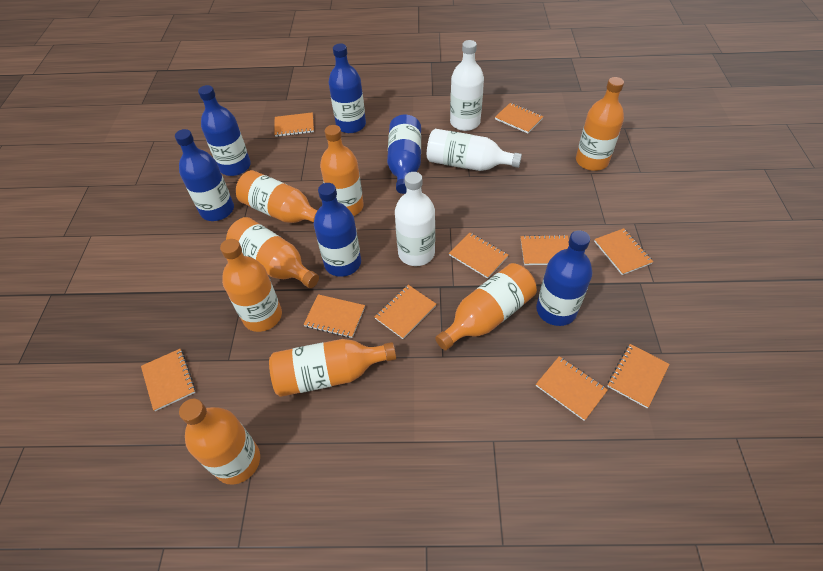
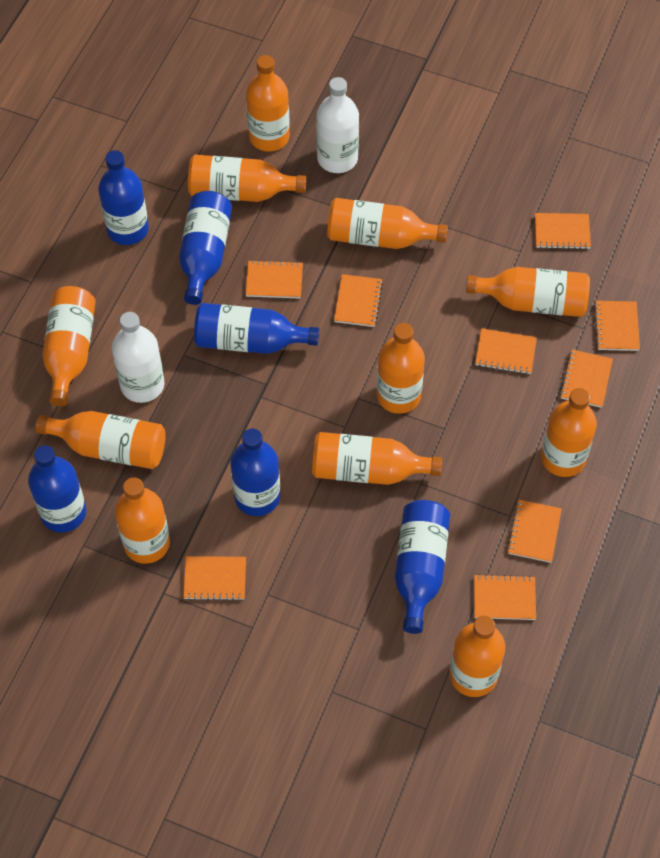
orange bottle: [179,399,260,485] [220,239,282,332] [226,217,319,288] [236,170,317,223] [269,339,396,397] [320,125,364,216] [435,263,537,351] [576,77,624,171] = 8 -> [35,411,166,469] [42,286,96,406] [115,477,170,564] [188,155,307,202] [246,55,290,152] [312,432,442,485] [327,198,448,249] [377,323,425,414] [449,616,505,697] [466,267,590,317] [541,388,597,477] = 11
orange notebook: [141,349,195,411] [275,112,314,137] [304,294,365,338] [375,285,436,339] [449,233,508,279] [495,103,543,134] [521,235,569,265] [536,356,608,421] [594,228,653,275] [607,344,670,408] = 10 -> [183,556,246,601] [245,260,303,299] [334,274,383,327] [474,574,536,620] [475,328,537,374] [507,500,562,563] [535,213,591,249] [560,349,613,408] [594,301,640,351] = 9
white bottle: [395,172,435,266] [427,129,522,171] [450,40,484,131] = 3 -> [112,312,164,403] [316,77,359,173] = 2

